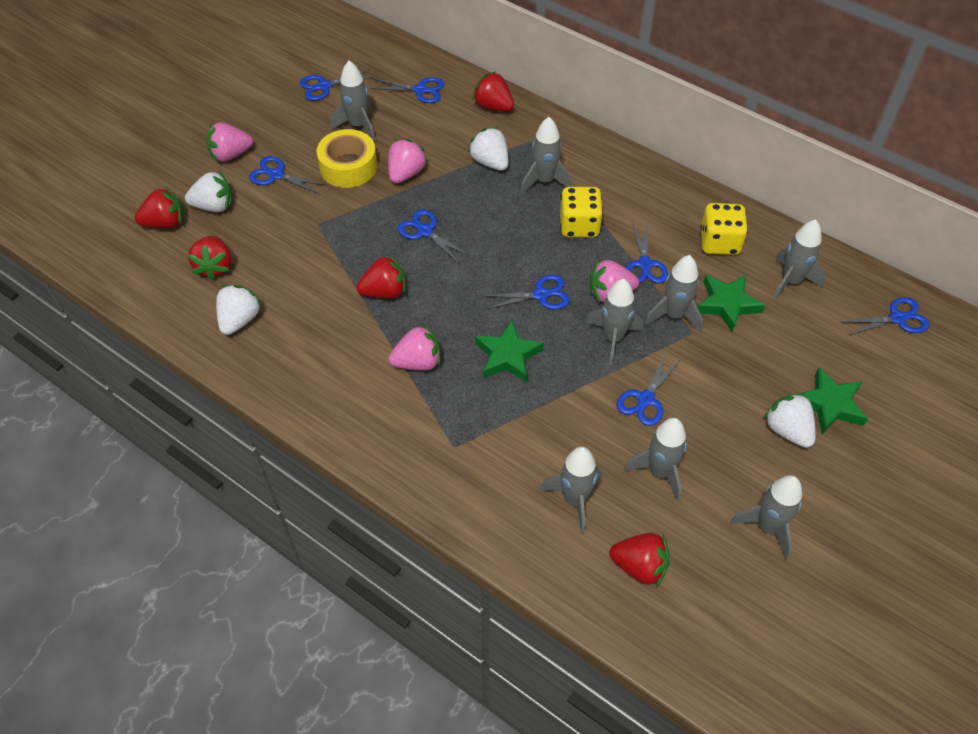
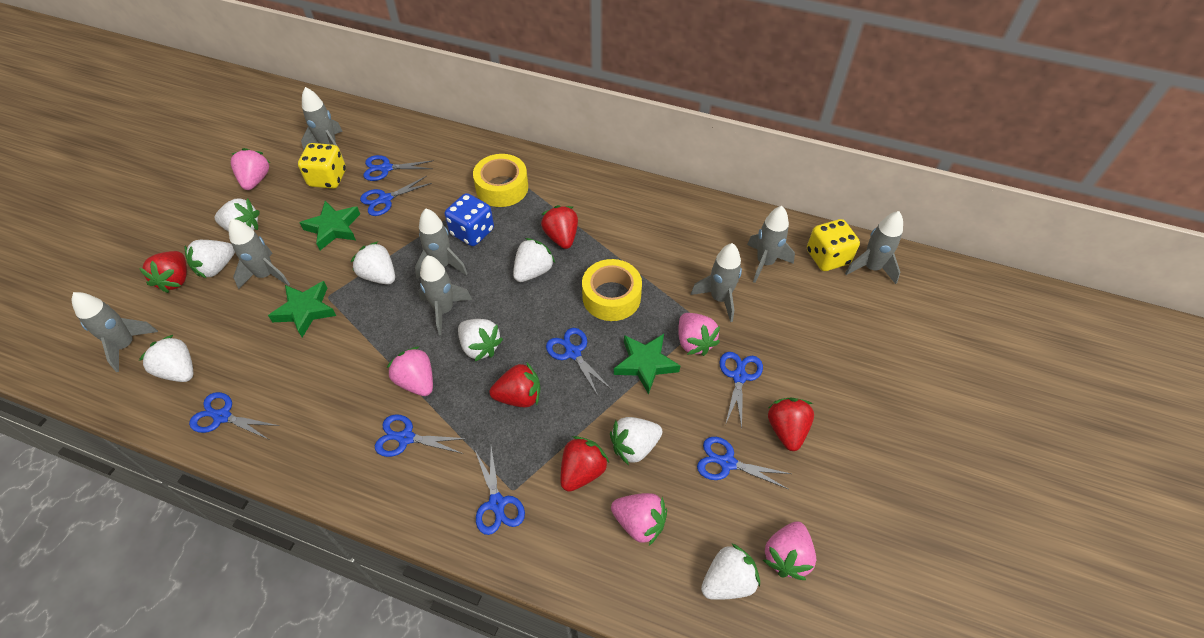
blue dice: none = 0 -> [445,193,494,246] = 1
pink strawberry: [207,122,253,162] [388,139,428,184] [389,324,441,371] [590,260,639,303] = 4 -> [231,148,270,190] [387,346,433,396] [611,493,667,545] [678,313,720,356] [763,521,816,580] = 5
white strawberry: [185,171,233,212] [216,285,262,335] [468,127,509,171] [763,393,816,448] = 4 -> [139,335,193,382] [184,240,235,278] [215,199,260,231] [351,241,395,285] [458,319,503,361] [513,238,555,282] [610,417,662,465] [701,543,760,600] = 8
yellow tape: [317,129,377,188] = 1 -> [473,154,528,207] [582,259,642,321] = 2

